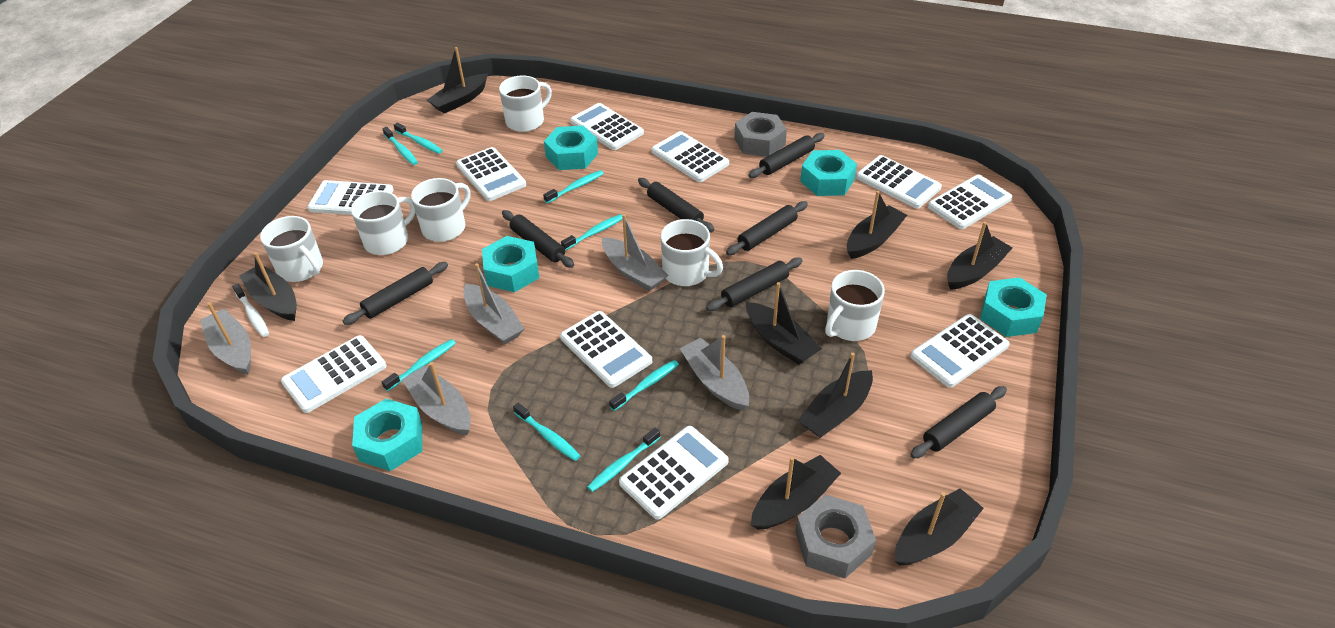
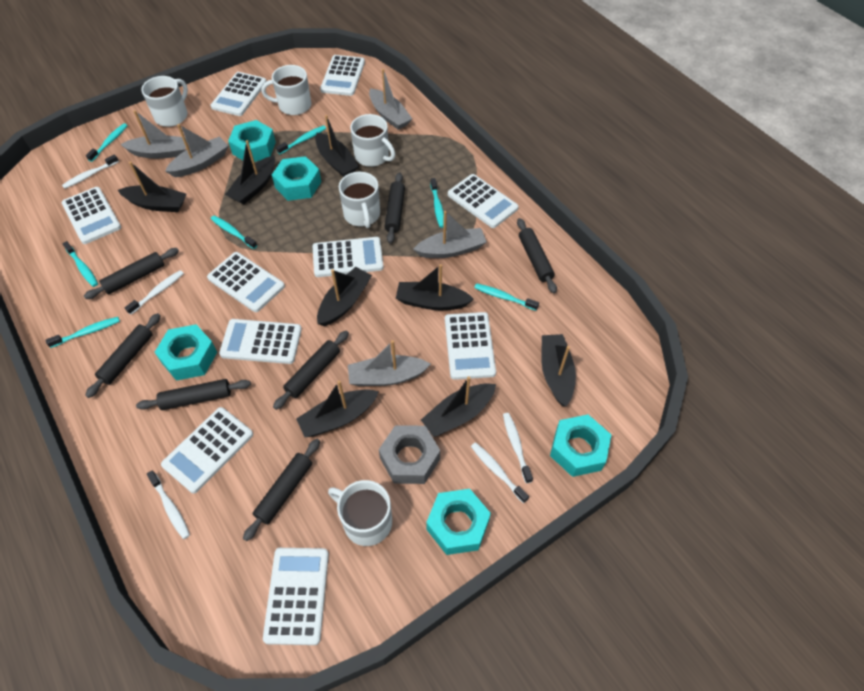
grey nut: [734,112,787,157] [795,495,876,578] = 2 -> [379,425,440,484] = 1
turquoise toothbrush: [382,127,418,165] [382,339,456,391] [394,123,443,154] [513,403,580,461] [543,170,604,203] [561,214,623,250] [587,428,660,492] [609,360,679,411] = 8 -> [46,317,120,348] [62,241,98,287] [86,123,128,162] [211,215,257,249] [276,125,326,154] [430,178,444,228] [474,283,539,311] = 7
white mug: [260,216,323,282] [351,191,416,255] [411,178,470,242] [499,75,552,132] [661,219,723,286] [825,270,885,341] = 6 -> [141,76,188,127] [262,65,311,115] [328,480,392,546] [339,172,380,228] [350,114,395,167] = 5
white toothbrush: [232,284,269,337] = 1 -> [62,154,119,189] [125,270,184,315] [147,471,190,539] [471,442,529,503] [503,413,533,483] = 5

